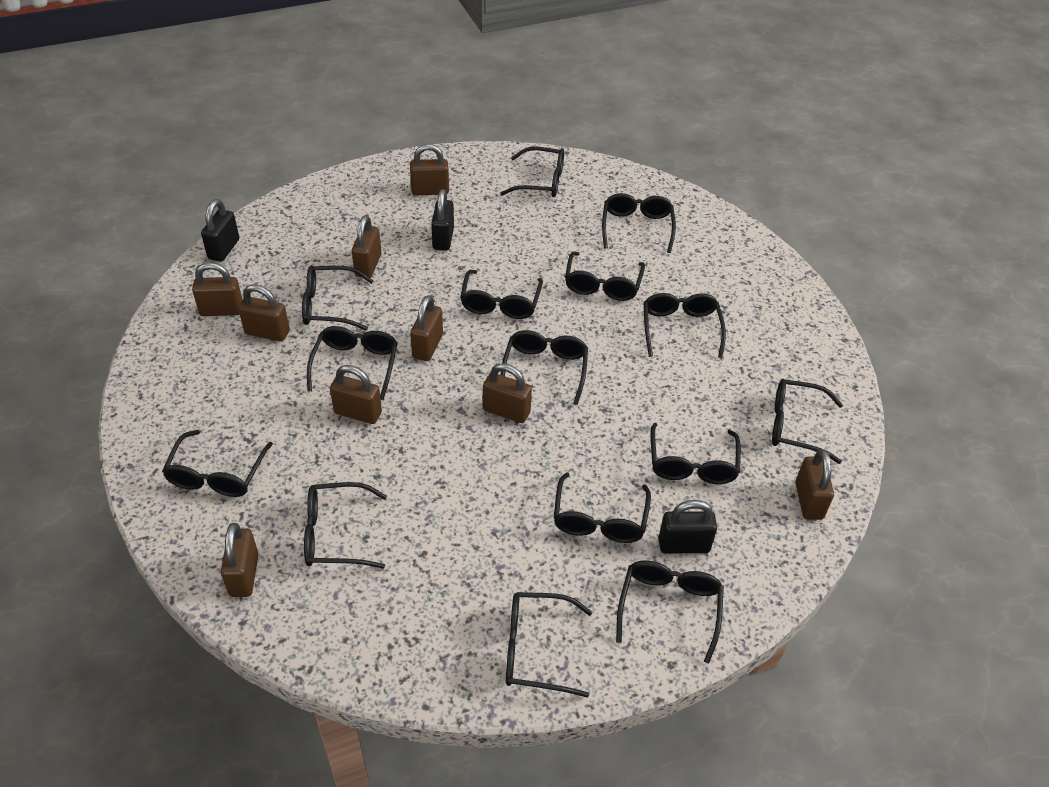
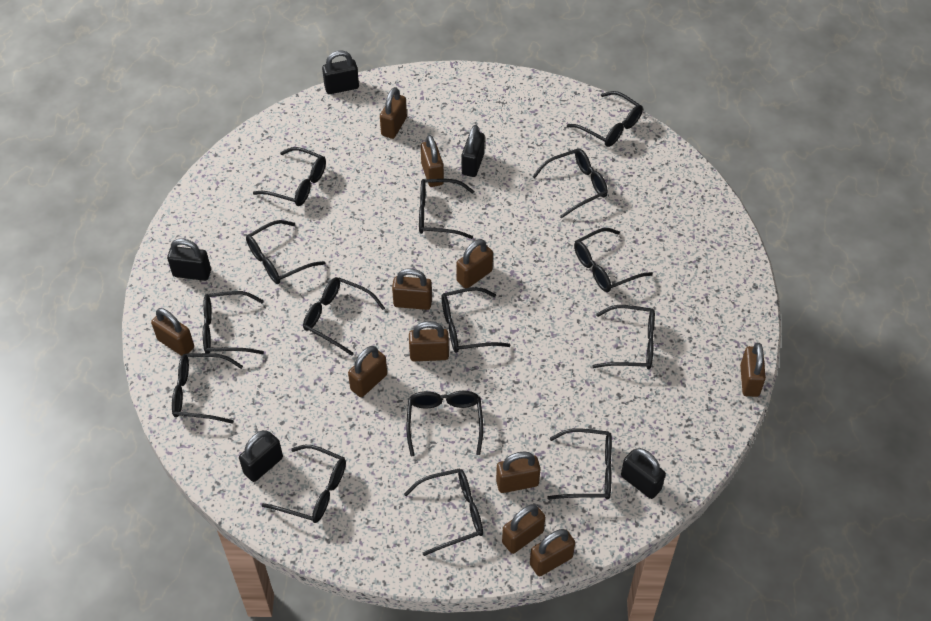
black padlock: [201,199,239,262] [431,189,454,251] [659,500,717,553] = 3 -> [167,239,211,281] [239,430,283,482] [322,50,359,94] [462,125,485,177] [621,448,666,499] = 5
brown padlock: [192,262,242,316] [221,523,259,597] [238,285,290,342] [330,365,382,424] [352,215,381,278] [410,144,449,195] [410,295,443,361] [483,363,532,423] [795,449,834,520] = 9 -> [151,308,194,356] [348,346,387,397] [380,87,407,139] [392,268,432,310] [409,321,449,361] [421,135,444,187] [456,239,493,288] [496,451,540,493] [502,504,545,554] [530,529,575,576] [740,343,766,397] = 11

